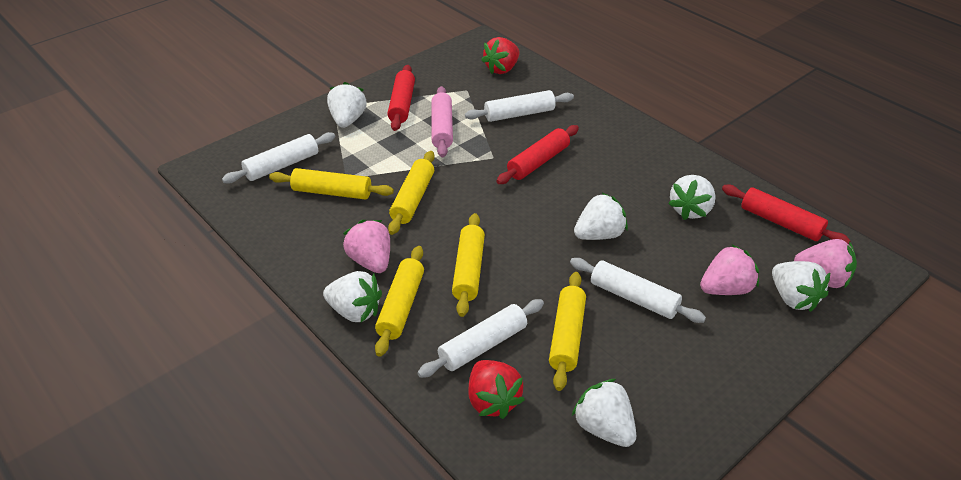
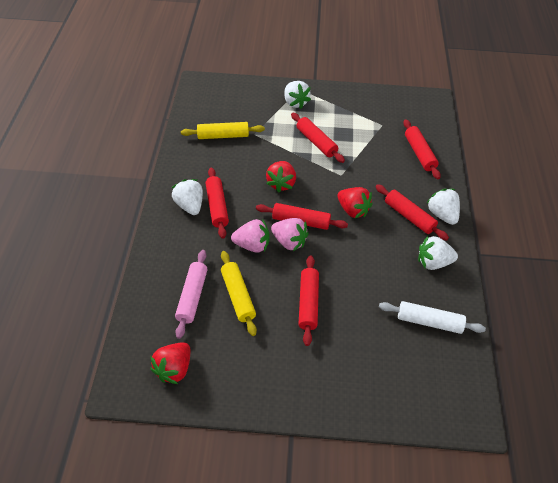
pink strawberry: [343,220,390,273] [700,245,759,295] [794,239,857,288] = 3 -> [231,219,269,253] [271,218,309,251] = 2
red rolling pin: [388,65,415,131] [496,125,579,184] [722,185,851,244] = 3 -> [206,168,229,239] [256,203,348,230] [291,113,345,163] [299,255,319,346] [375,184,449,241] [403,119,441,179] = 6
red strawberry: [468,360,525,419] [481,37,520,74] = 2 -> [150,342,190,384] [266,161,296,193] [337,187,373,218] = 3
white rolling pin: [222,132,335,184] [417,299,544,378] [465,90,574,122] [570,258,706,323] = 4 -> [379,301,486,334] = 1
white strawberry: [323,271,382,322] [327,82,367,128] [572,379,636,447] [574,193,628,240] [668,175,716,220] [772,261,830,312] = 6 -> [172,179,203,215] [284,81,311,109] [418,236,458,270] [426,189,460,225] = 4
yellow rolling pin: [269,168,394,199] [375,246,424,357] [388,151,435,235] [452,213,485,317] [549,272,586,391] = 5 -> [181,122,265,139] [221,251,257,336] = 2

